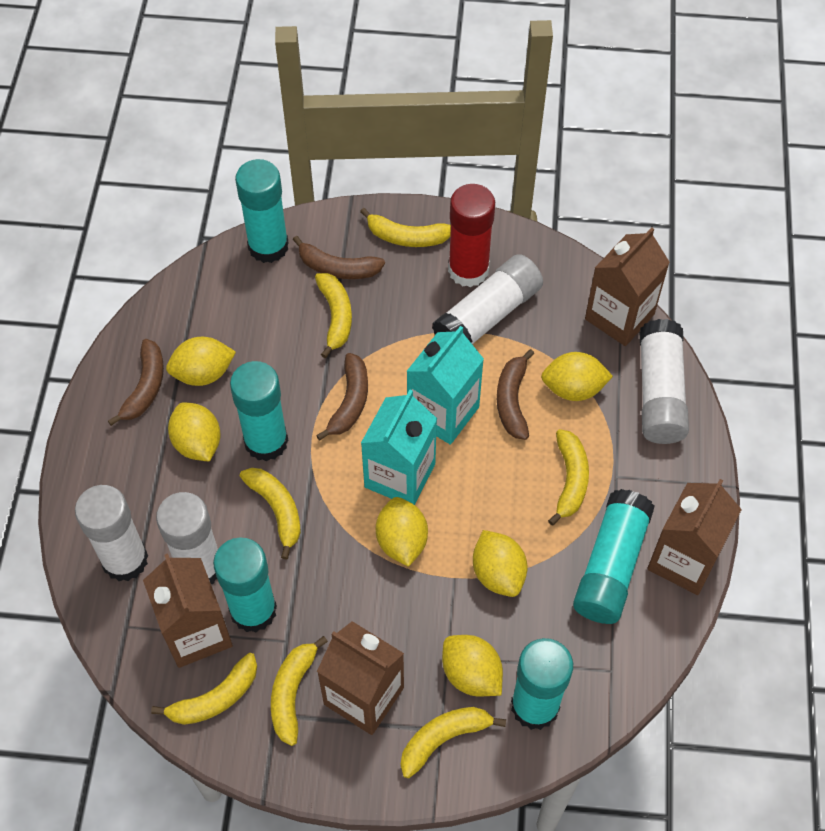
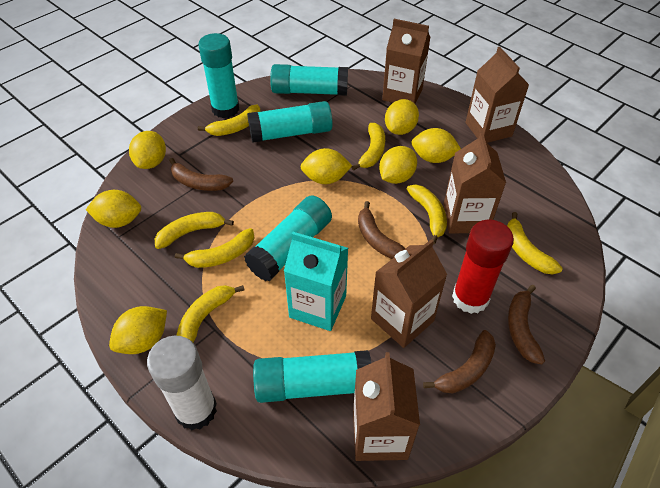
brown carton: [143,553,233,668] [317,621,404,735] [585,227,670,346] [647,479,742,595] = 4 -> [353,352,420,461] [371,239,447,348] [382,19,431,104] [444,132,506,233] [465,47,529,143] = 5
turquoise carton: [361,390,437,505] [406,326,484,445] = 2 -> [284,232,348,331] = 1
white glue stick: [75,485,148,581] [156,492,218,584] [432,254,543,344] [640,319,689,444] = 4 -> [147,336,217,430] = 1
yellow lemon: [166,337,236,386] [168,402,221,462] [376,497,428,567] [442,635,503,696] [473,530,527,597] [541,352,613,401] = 6 -> [86,190,141,228] [109,306,167,354] [129,131,166,169] [300,148,352,184] [379,146,417,184] [385,99,419,135] [412,128,461,163] = 7

